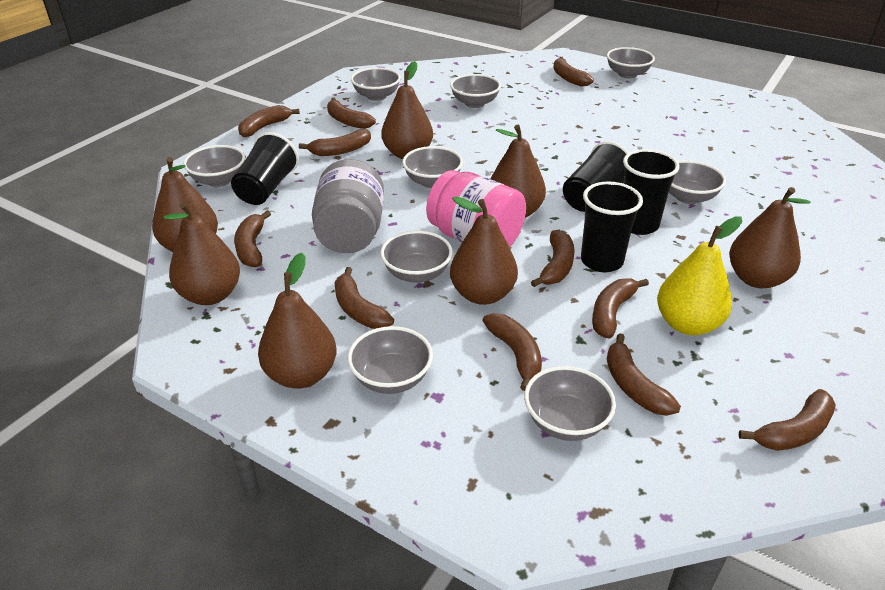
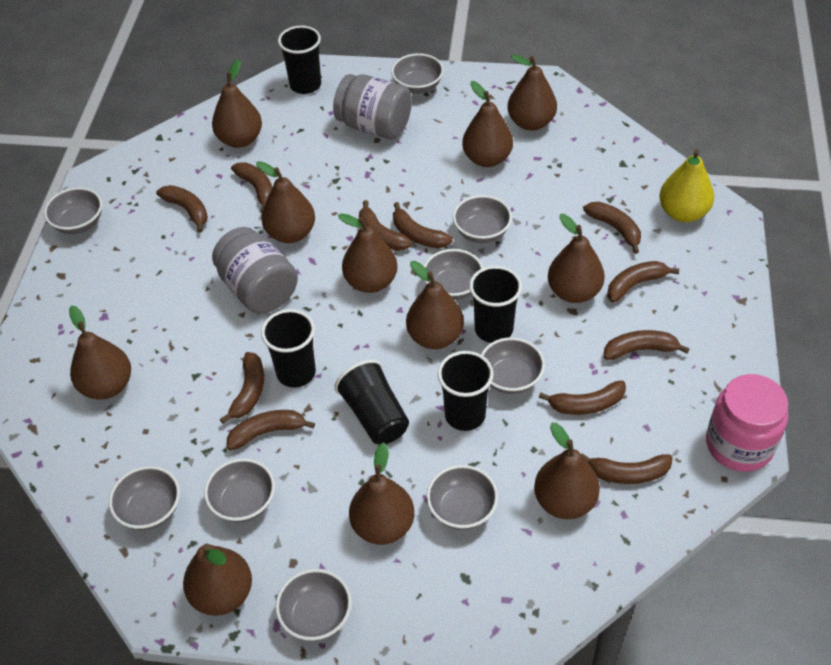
black cup: [231,132,299,205] [563,141,629,212] [581,181,643,272] [623,149,680,235] = 4 -> [261,309,316,388] [278,26,321,94] [335,359,409,444] [437,351,494,431] [469,266,522,343] = 5
brown pear: [152,157,218,252] [163,202,240,305] [258,253,336,389] [381,61,433,159] [450,196,518,305] [491,125,546,218] [729,187,811,288] = 7 -> [69,305,131,400] [183,543,252,616] [212,60,262,148] [256,161,315,243] [338,213,398,293] [349,442,414,545] [406,261,464,349] [462,81,513,167] [507,55,557,131] [534,423,600,519] [548,214,605,303] = 11
grey jar: [312,159,384,253] = 1 -> [212,227,298,314] [333,74,412,139] = 2

